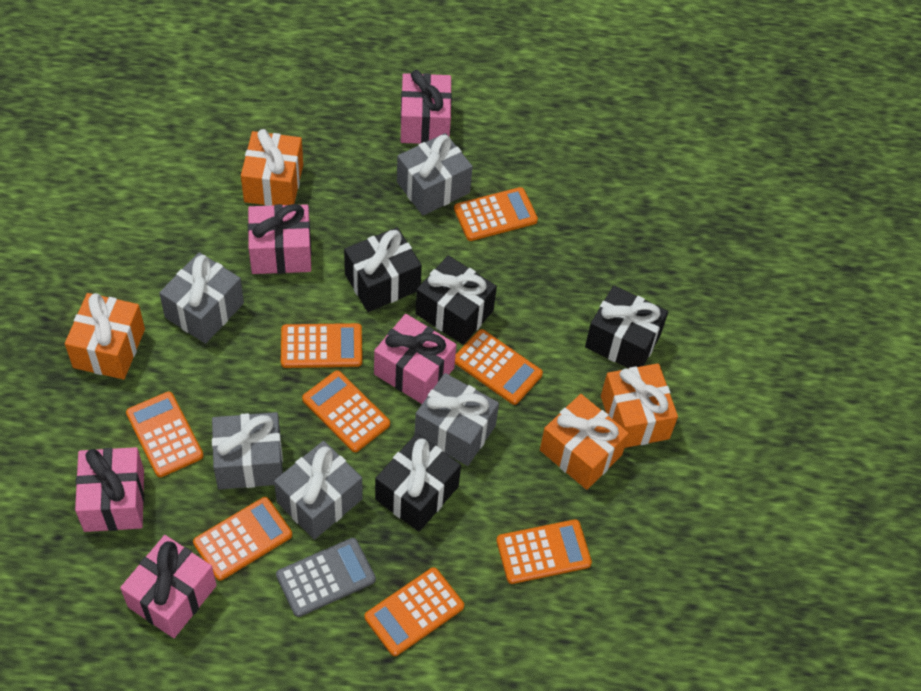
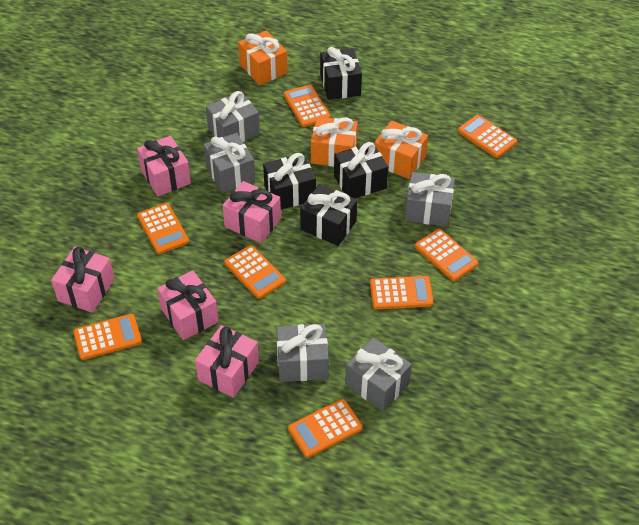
grey calculator: [276,538,376,617] = 1 -> none = 0
orange gift: [65,293,145,379] [241,129,303,206] [540,394,629,490] [601,363,678,448] = 4 -> [238,30,288,85] [311,117,358,167] [374,121,428,179] = 3

